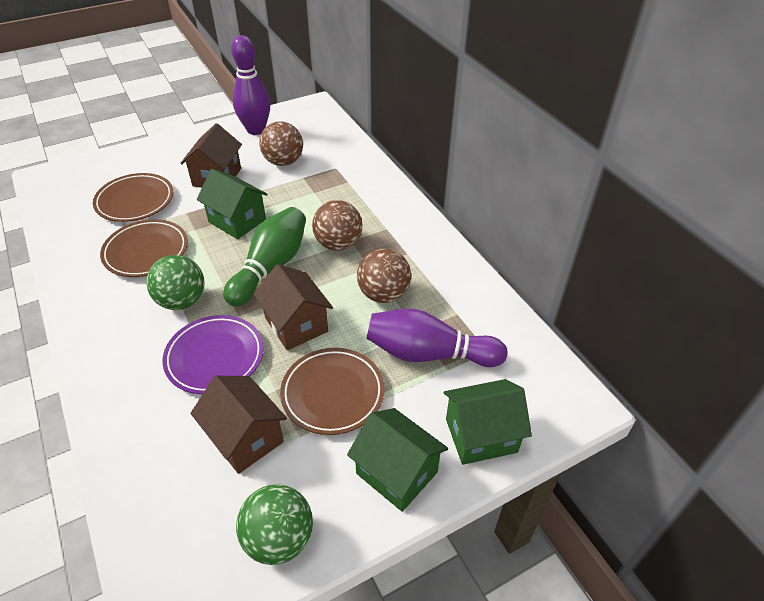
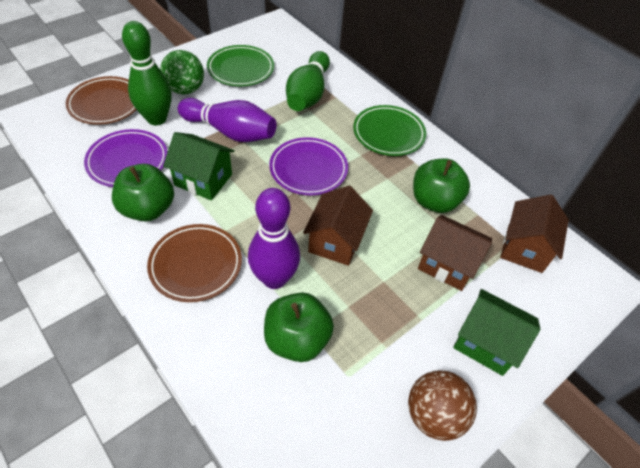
brown ball: [259,121,303,166] [312,200,362,251] [357,248,411,303] = 3 -> [408,370,477,441] = 1
brown plate: [93,173,173,222] [100,219,188,277] [280,348,385,435] = 3 -> [66,76,137,125] [147,224,242,302] = 2
green apple: none = 0 -> [112,164,174,221] [264,292,334,362] [413,158,470,213] = 3
green ball: [146,255,204,310] [236,484,313,565] = 2 -> [160,50,204,95] = 1
green bowling pin: [223,207,306,307] = 1 -> [122,21,172,125] [286,51,330,111] = 2
green house: [197,169,268,239] [347,408,448,512] [444,379,532,465] = 3 -> [163,132,235,200] [453,289,540,376] = 2
green plate: none = 0 -> [207,45,274,86] [353,105,426,156] = 2
purple plate: [162,315,264,394] = 1 -> [84,129,167,187] [269,137,348,195] = 2

